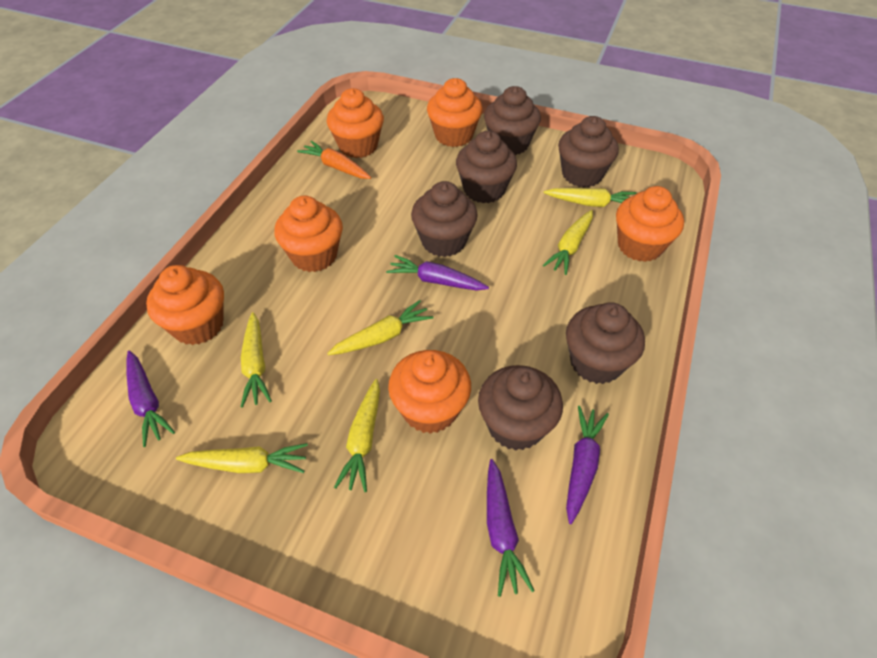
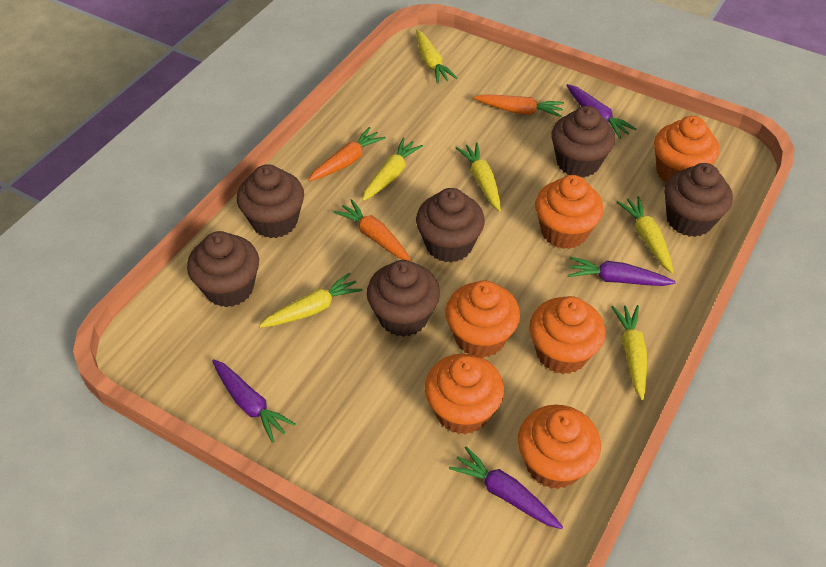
orange carrot: [297,141,371,179] = 1 -> [308,127,386,181] [333,199,412,261] [473,94,564,117] = 3

